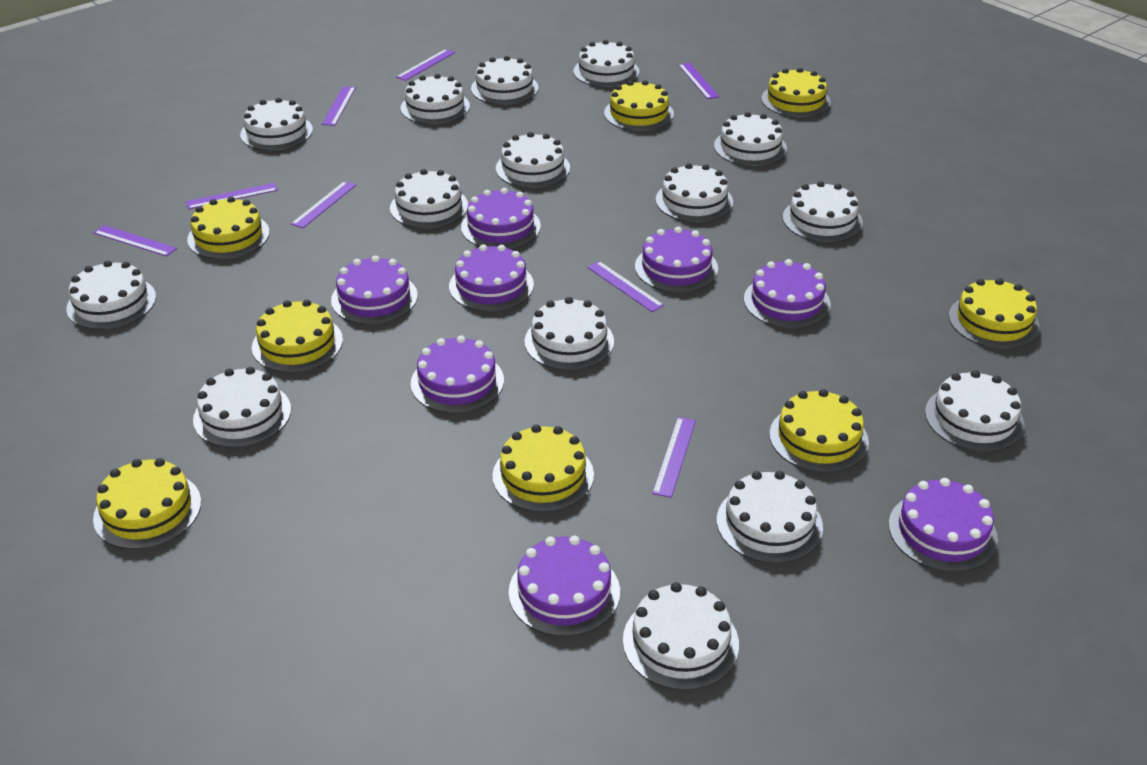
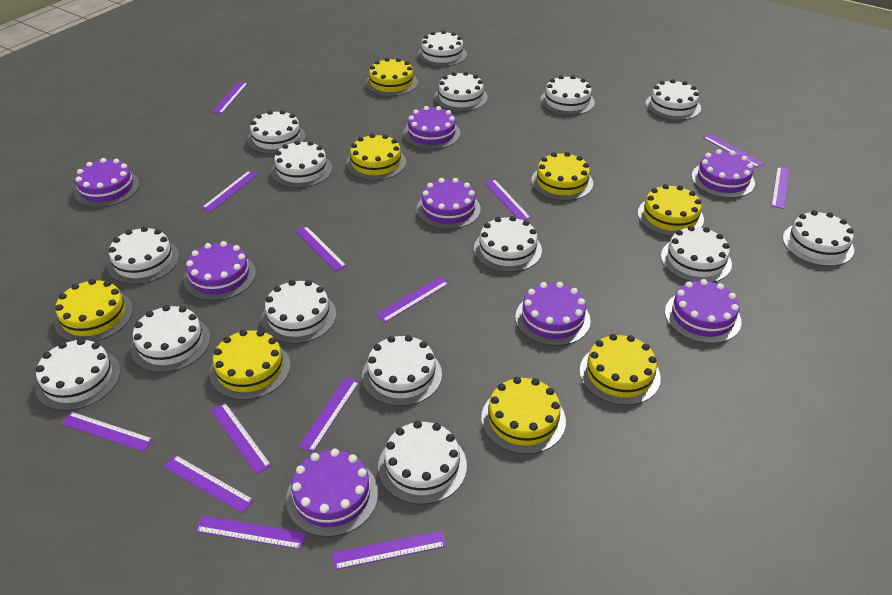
purple ruler: [93,225,177,256] [186,183,278,209] [291,181,356,228] [322,86,356,126] [396,49,455,81] [587,261,664,312] [652,417,696,498] [678,63,719,99] = 8 -> [61,412,153,452] [164,455,254,513] [195,515,306,549] [202,171,258,211] [211,403,272,474] [212,82,248,114] [296,226,347,271] [298,377,359,453] [332,530,446,570] [376,277,449,322] [484,179,531,221] [703,134,765,168] [771,167,789,209] = 13

